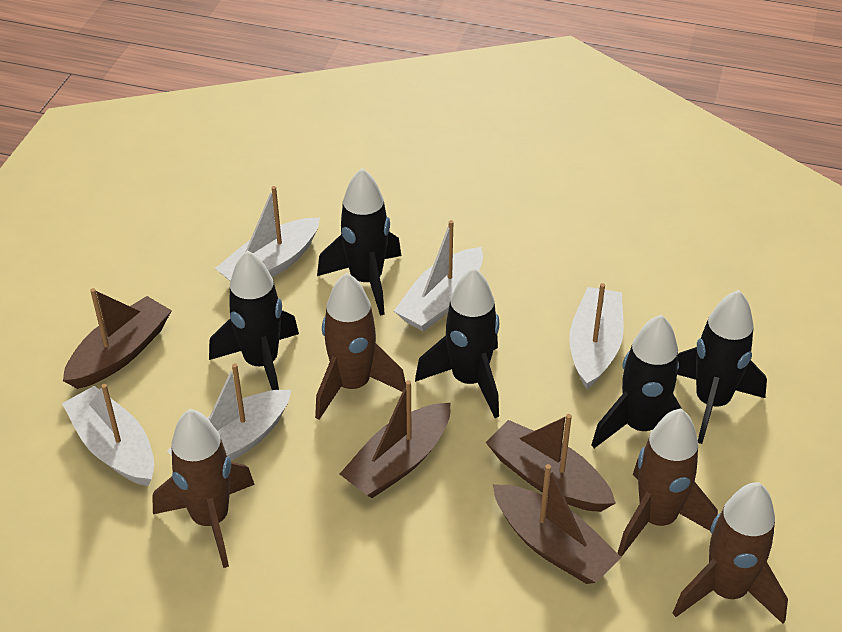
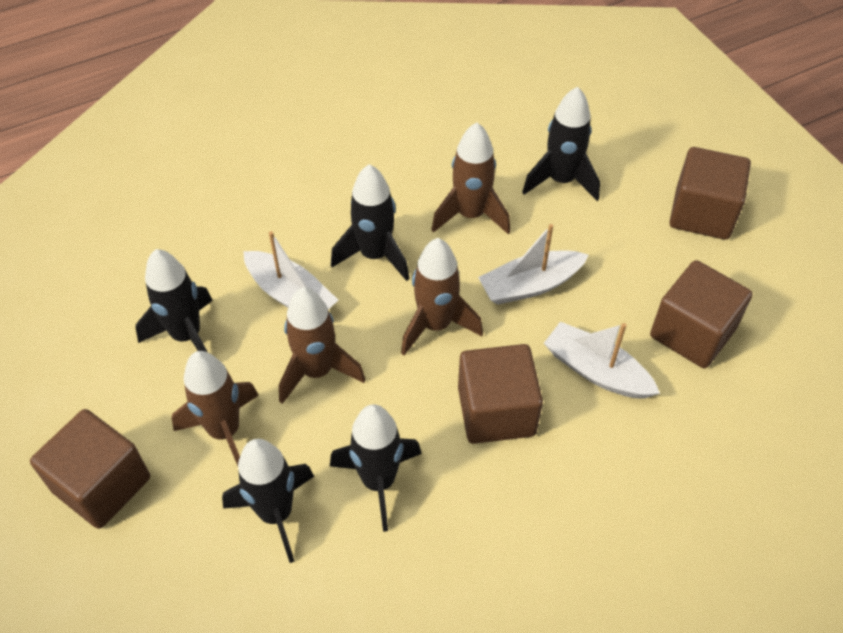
brown boat: [63,288,172,389] [340,380,450,498] [486,414,616,512] [493,464,621,584] = 4 -> none = 0
brown cube: none = 0 -> [30,409,150,529] [458,344,543,444] [650,260,753,368] [670,147,751,240] = 4
white boat: [62,384,154,486] [167,363,291,461] [215,186,320,282] [394,220,483,332] [569,283,624,389] = 5 -> [243,231,338,310] [478,224,589,305] [544,321,660,399] = 3

